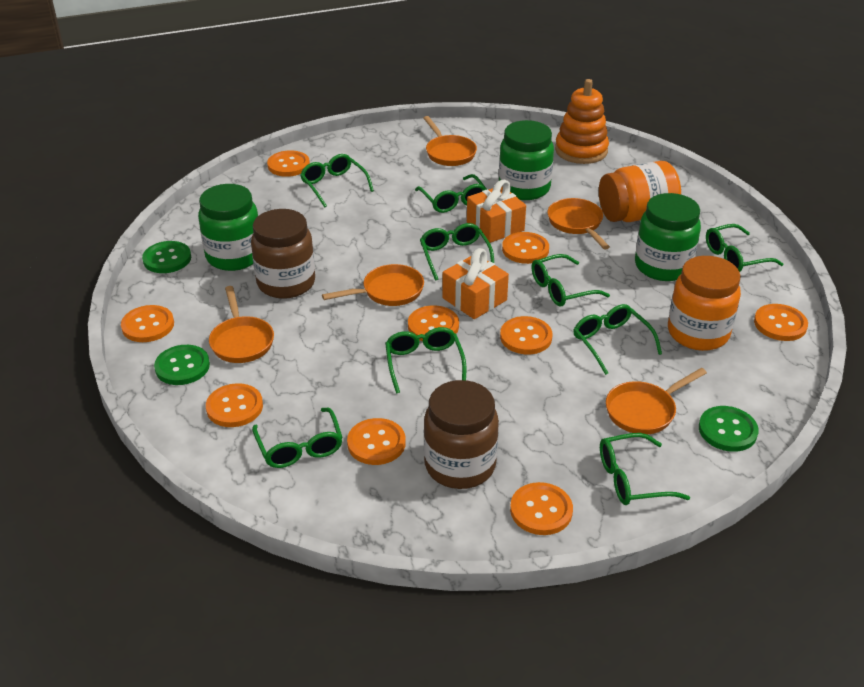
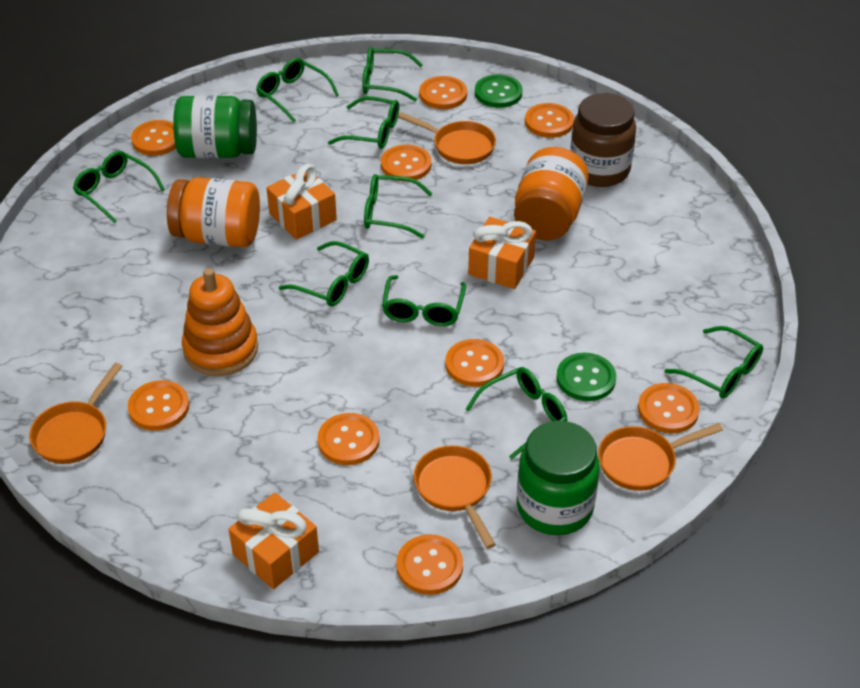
brown jar: [251,209,315,299] [424,380,499,489] = 2 -> [570,93,636,187] = 1
green button: [142,241,191,273] [154,345,210,385] [699,406,759,452] = 3 -> [475,74,523,108] [557,353,616,401] = 2
green jar: [198,184,258,271] [499,120,554,200] [635,193,701,281] = 3 -> [173,95,257,158] [517,421,600,535] = 2
orange gift: [442,248,509,319] [467,180,526,243] = 2 -> [228,493,319,589] [267,164,337,240] [468,217,536,289] = 3
orange pan: [209,286,274,363] [322,264,424,306] [424,116,477,166] [547,198,610,250] [606,368,707,434] = 5 -> [29,363,122,464] [398,112,496,164] [414,445,496,549] [598,423,723,491] = 4

